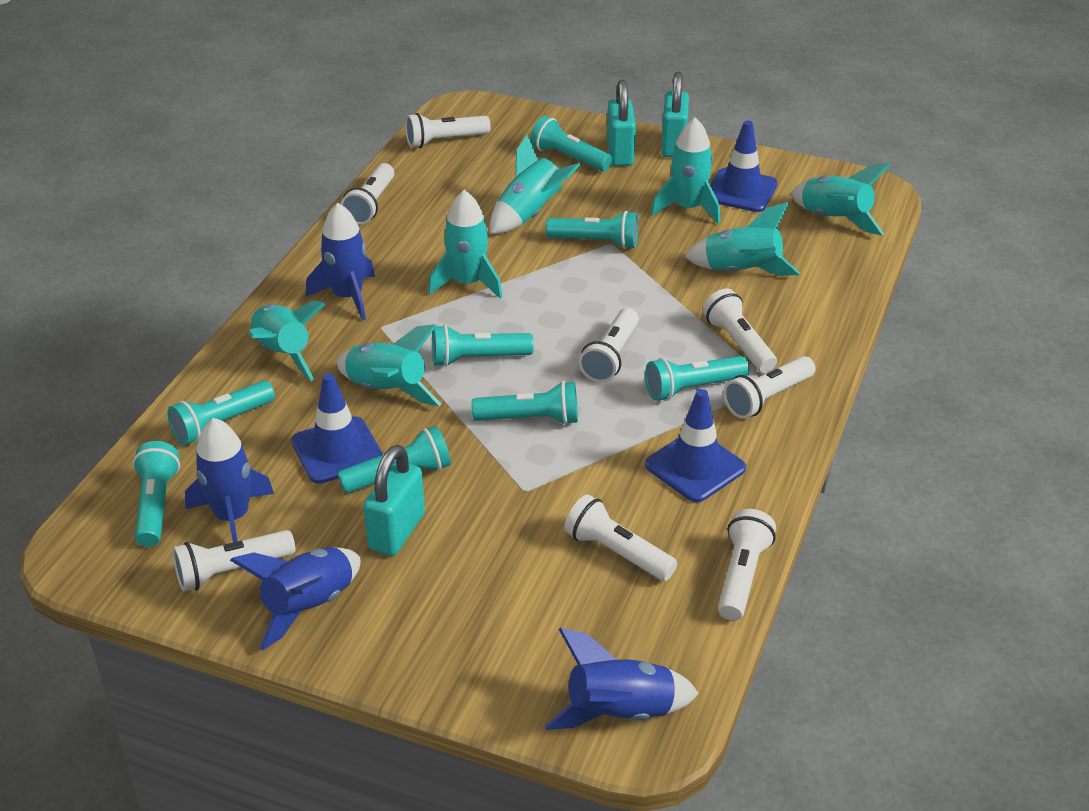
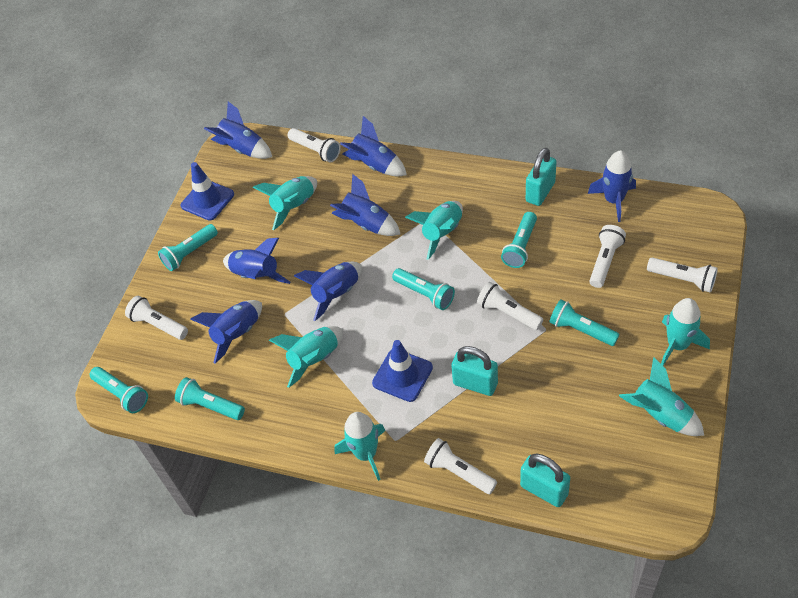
blue rocket: [185,418,274,542] [230,547,360,651] [306,203,375,320] [544,628,699,730] = 4 -> [190,300,262,364] [204,101,272,159] [223,238,290,284] [294,262,362,321] [330,174,400,236] [340,116,407,176] [588,150,636,222] = 7
blue traffic cone: [291,373,383,484] [645,389,746,502] [710,121,778,212] = 3 -> [181,162,234,221] [372,340,433,402] = 2
turquoise flashlight: [133,441,180,547] [167,381,275,445] [337,426,451,493] [432,325,534,367] [472,381,578,425] [530,116,612,172] [545,211,638,249] [645,356,749,401] = 8 -> [90,367,148,413] [158,224,218,271] [175,377,245,420] [392,268,455,310] [501,212,537,268] [549,299,620,346] = 6
turquoise rocket: [248,300,326,381] [337,324,441,406] [428,190,503,299] [490,134,581,234] [651,118,720,224] [684,202,800,276] [791,163,890,236] = 7 -> [253,176,317,230] [269,326,343,388] [334,412,385,481] [405,201,463,260] [619,357,704,436] [661,298,710,365] = 6
white flashlight: [172,530,295,592] [341,163,394,225] [405,113,491,148] [564,494,677,581] [579,308,639,383] [703,289,777,373] [718,509,776,621] [723,356,816,419] = 8 -> [125,296,188,340] [288,128,341,163] [424,438,497,494] [477,282,543,330] [589,225,626,288] [647,257,718,293] = 6

